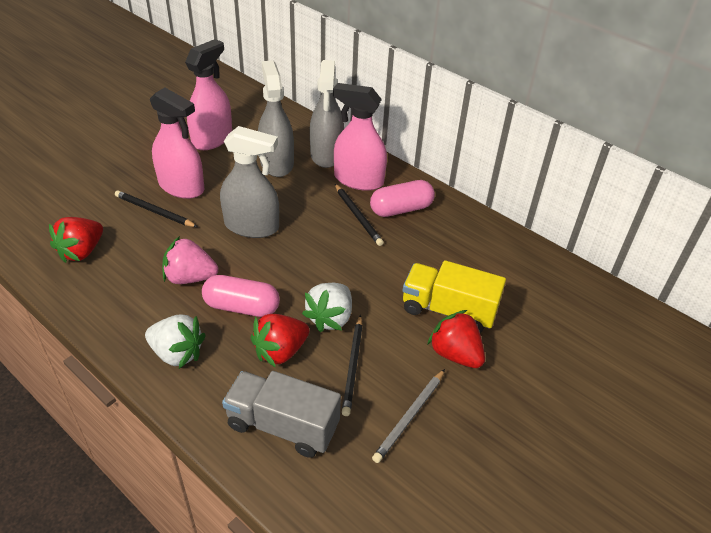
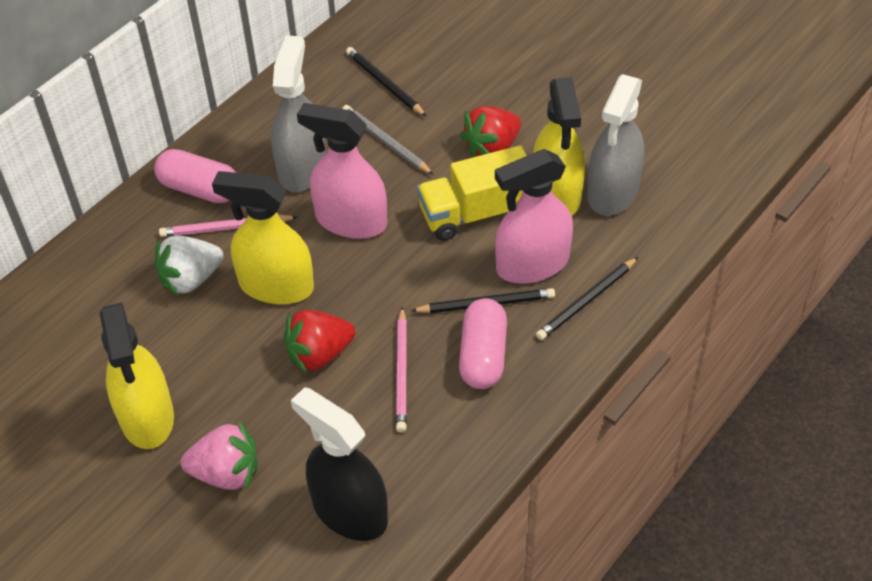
black spray bottle: none = 0 -> [291,387,388,541] = 1
grey spray bottle: [220,126,279,238] [258,60,294,177] [310,60,344,168] = 3 -> [271,35,326,192] [587,74,644,216] = 2
grey truck: [222,371,341,458] = 1 -> none = 0
pink pencil: none = 0 -> [159,214,297,237] [396,307,407,432] = 2
pink spray bottle: [150,88,204,199] [185,39,232,150] [333,83,387,191] = 3 -> [297,103,387,239] [495,149,573,284] = 2
red strawberry: [49,217,103,263] [251,314,310,367] [427,310,485,368] = 3 -> [284,310,355,374] [460,106,521,158] = 2
white strawberry: [145,315,206,369] [302,283,352,332] = 2 -> [155,236,224,296] = 1
yellow spray bottle: none = 0 -> [99,302,174,449] [212,171,314,304] [533,77,585,216] = 3

